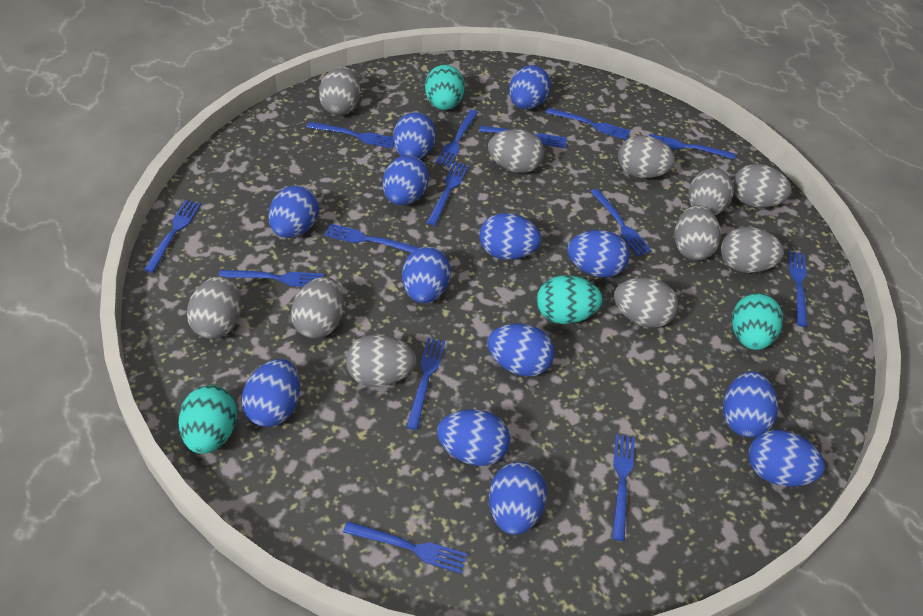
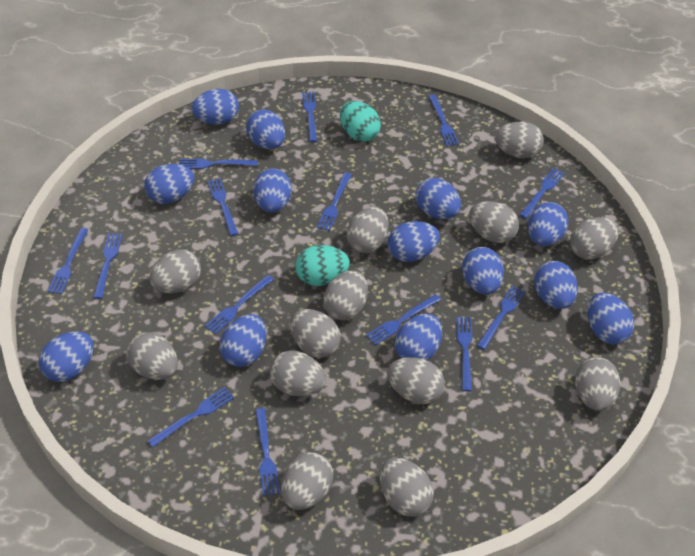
grey egg: [187,276,241,339] [291,277,344,339] [319,66,360,115] [346,334,416,387] [488,129,544,173] [614,277,679,328] [618,135,675,178] [674,205,721,260] [689,168,734,215] [721,227,784,273] [732,164,792,208] = 11 -> [127,332,178,380] [150,250,201,293] [270,350,326,396] [281,452,333,510] [290,309,341,358] [323,270,368,320] [347,207,389,253] [380,457,434,517] [387,357,445,404] [469,201,519,243] [495,122,544,158] [570,217,619,260] [575,357,621,411] = 13
turquoise egg: [178,385,237,454] [425,65,465,110] [537,275,602,324] [732,293,783,350] = 4 -> [296,245,350,286] [340,101,381,142] = 2

